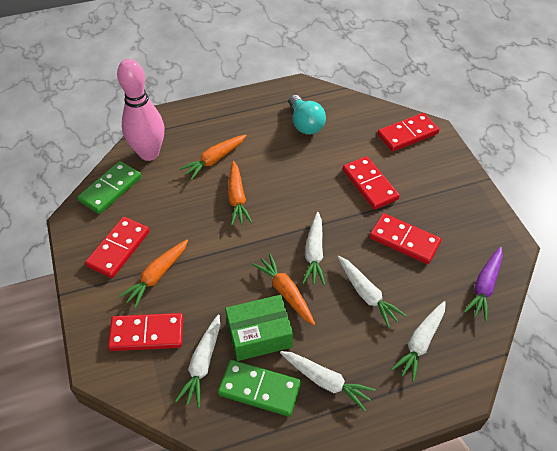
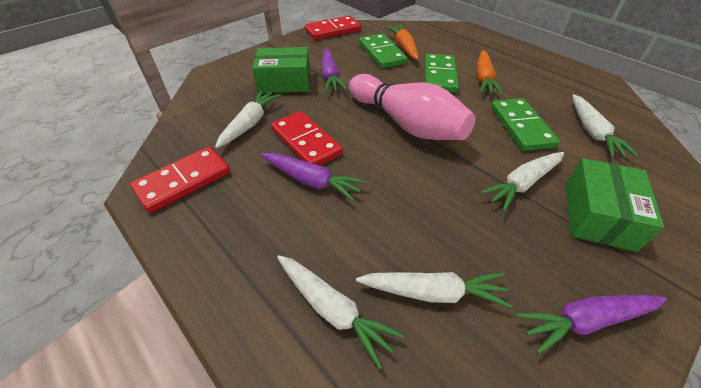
green box: [225,295,293,361] = 1 -> [252,47,310,93] [565,158,664,252] = 2
green domino: [77,161,142,214] [218,360,301,417] = 2 -> [359,34,407,68] [424,54,459,93] [491,98,560,151] = 3
orange carrot: [118,240,188,309] [179,134,247,180] [228,161,252,226] [252,253,315,325] = 4 -> [385,24,418,60] [477,50,503,95] = 2
purple carrot: [464,247,503,321] = 1 -> [261,153,366,202] [321,48,347,92] [516,295,667,354] = 3
red domino: [85,217,150,278] [108,313,183,351] [343,156,400,210] [370,213,441,264] [377,113,439,151] = 5 -> [130,146,230,213] [271,111,343,165] [305,16,361,40] = 3
turquoise light bulb: [289,95,326,135] = 1 -> none = 0

